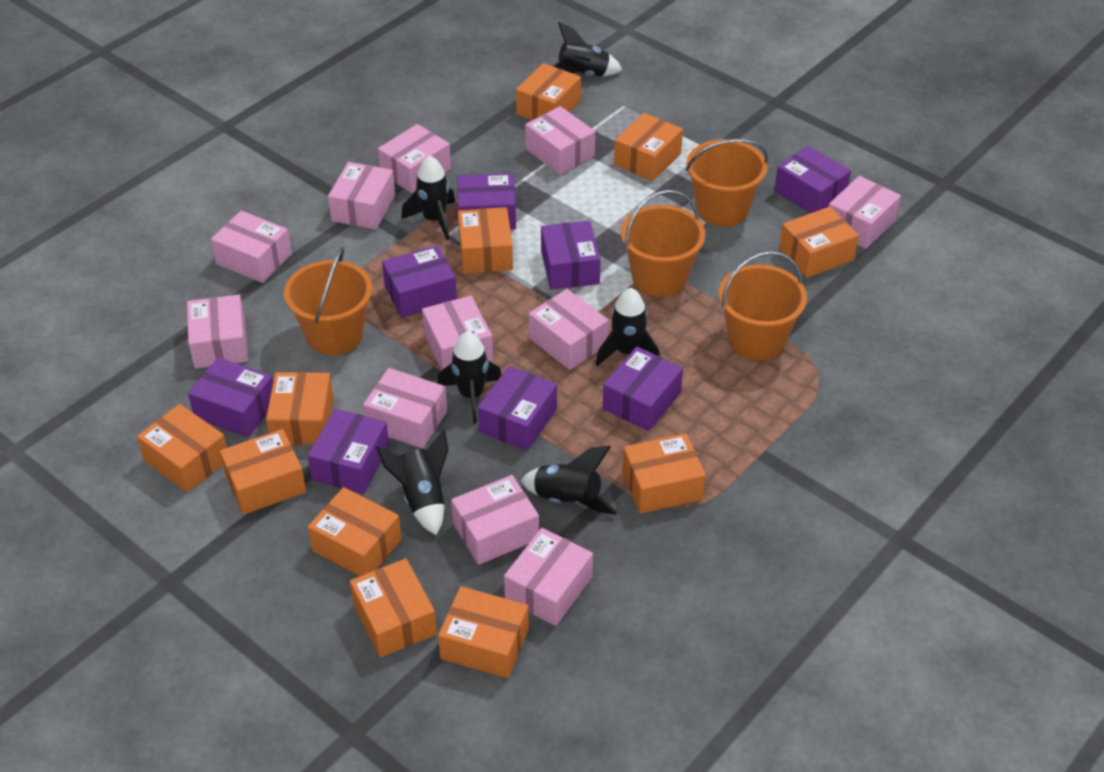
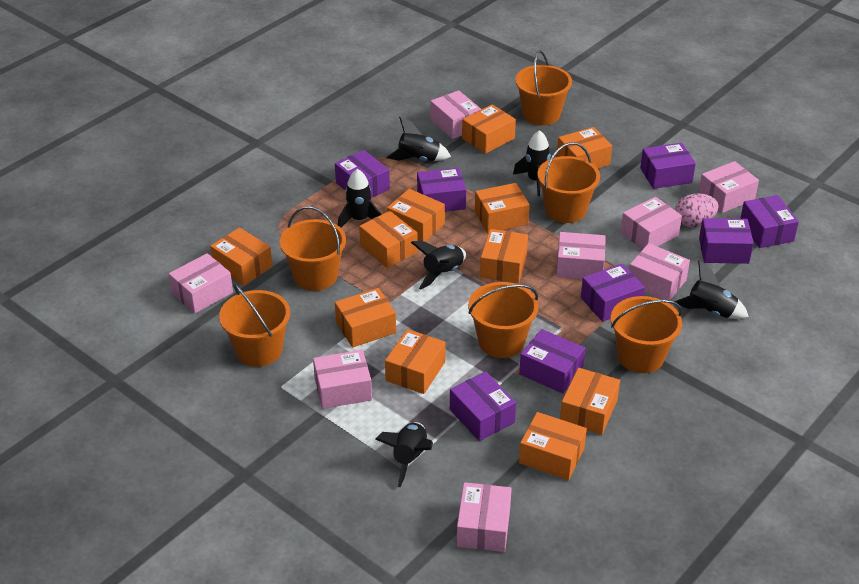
orange bucket: [284,247,372,355] [621,190,705,297] [686,139,768,227] [719,251,807,360] = 4 -> [219,283,290,367] [280,206,346,291] [468,282,538,358] [515,50,572,125] [537,142,600,223] [611,296,682,373] = 6
pink box: [187,295,248,368] [211,211,292,283] [328,162,395,230] [363,368,447,448] [378,124,451,193] [422,296,493,370] [451,475,539,565] [504,528,593,626] [525,106,595,175] [529,289,609,370] [829,176,901,249] = 11 -> [169,253,233,313] [313,350,372,409] [430,90,481,139] [457,482,512,552] [556,232,606,279] [621,197,682,249] [629,243,690,300] [698,161,759,213] = 8
pink egg: none = 0 -> [675,193,719,227] = 1

